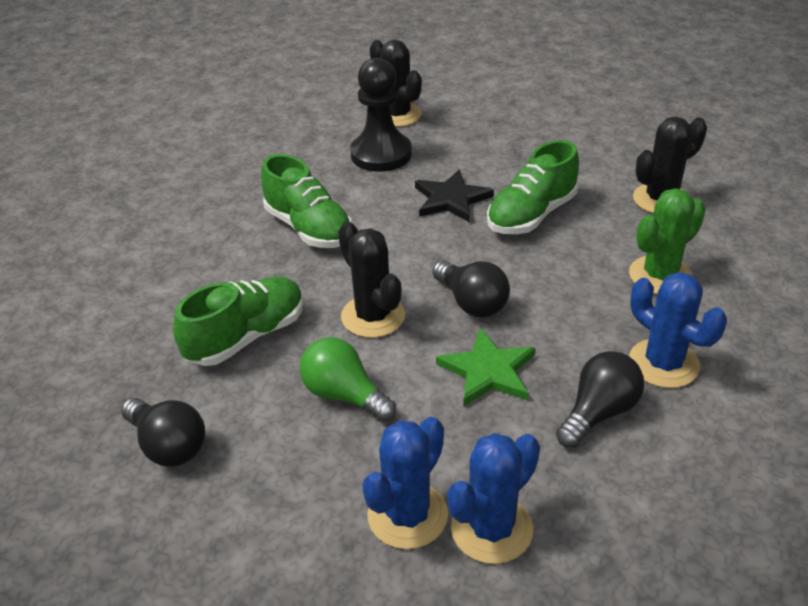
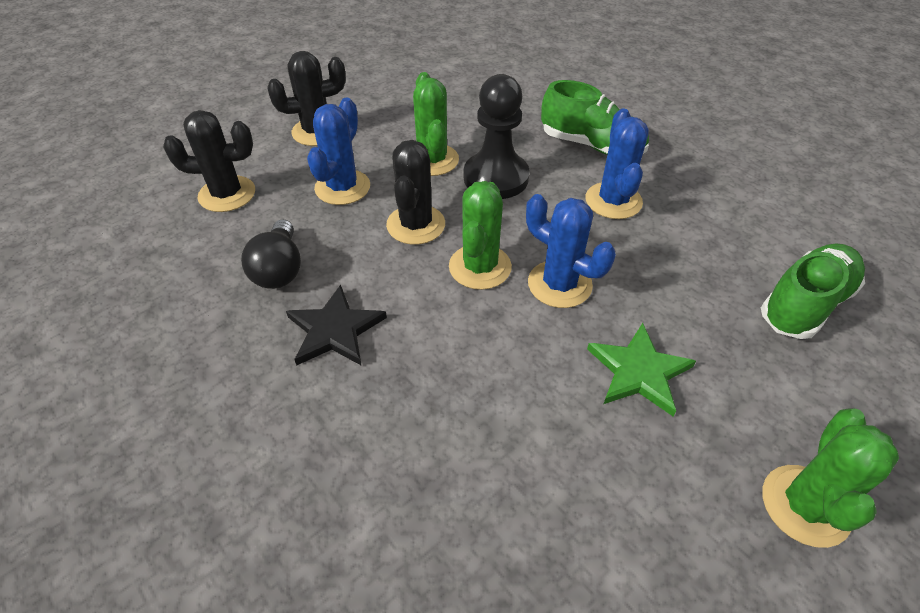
black light bulb: [121,398,205,467] [432,261,510,317] [556,351,644,448] = 3 -> [241,219,301,289] = 1
green cactus: [629,188,706,294] = 1 -> [413,72,459,176] [449,181,512,290] [762,409,899,548] = 3
green light bulb: [300,337,396,422] = 1 -> none = 0
green shoe: [173,277,304,366] [261,154,352,248] [487,140,579,234] = 3 -> [541,80,649,155] [761,243,865,339] = 2

